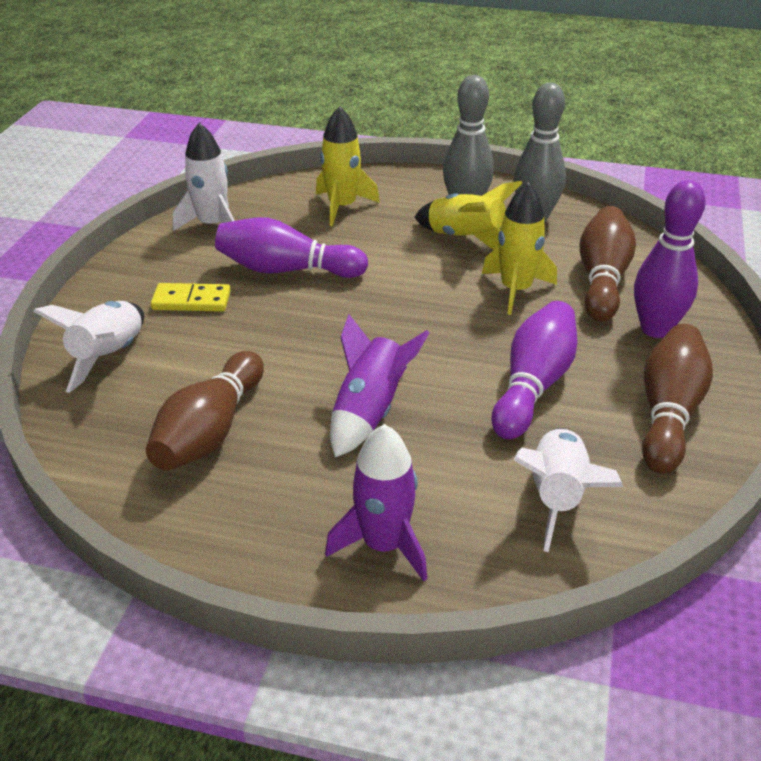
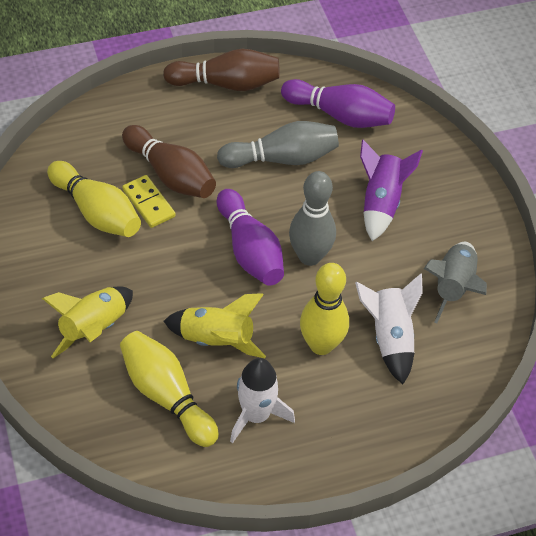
brown bowling pin: [146,351,264,471] [580,206,636,322] [642,324,713,474] = 3 -> [122,125,216,198] [163,49,280,91] = 2
grey rocket: none = 0 -> [424,242,487,323] = 1
purple bowling pin: [215,217,368,278] [491,301,577,439] [634,180,706,338] = 3 -> [217,189,284,286] [281,79,395,128] = 2
purple rocket: [325,424,427,581] [330,314,430,457] = 2 -> [360,140,423,241] = 1
white rocket: [33,301,144,393] [173,123,235,231] [514,428,623,552] = 3 -> [230,358,295,443] [355,274,423,384] = 2
yellow bowling pin: none = 0 -> [47,161,141,237] [120,331,219,447] [300,263,349,355] = 3
yellow rocket: [316,106,380,226] [415,181,522,250] [482,182,557,315] = 3 -> [42,286,133,358] [164,293,266,358] = 2

